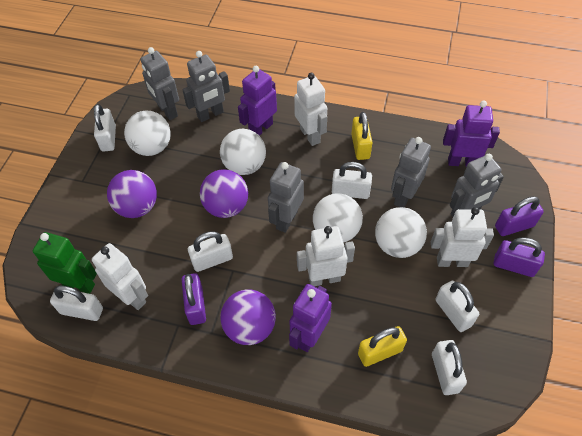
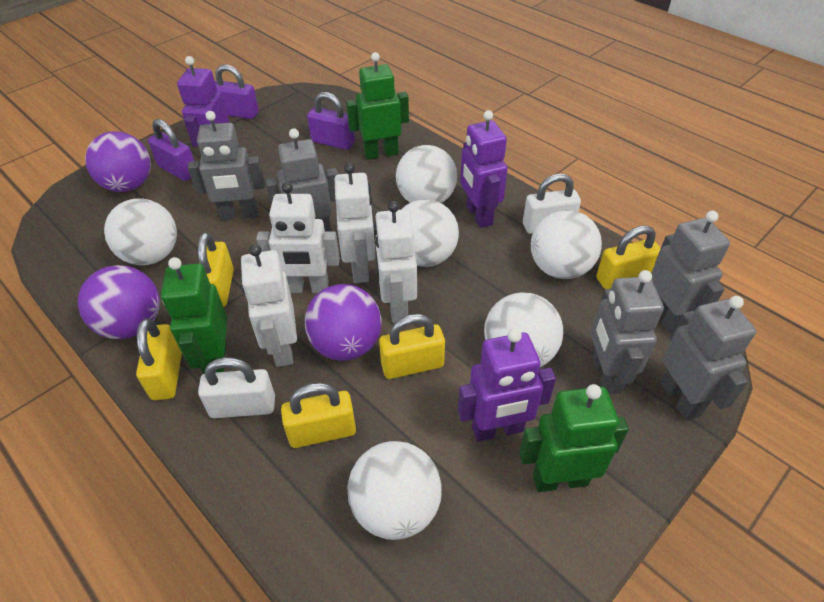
green robot: [33,232,97,294] = 1 -> [161,257,227,374] [346,52,409,160] [519,384,629,492] = 3
white ball: [124,110,171,156] [220,129,266,175] [313,194,363,243] [375,207,427,258] = 4 -> [104,198,177,265] [348,441,442,540] [396,145,457,203] [401,199,459,267] [484,292,563,367] [531,210,602,279] = 6
white padlock: [50,286,103,321] [94,104,116,152] [188,231,233,272] [332,162,372,199] [432,340,467,395] [435,281,479,332] = 6 -> [198,357,275,418] [523,174,581,234] = 2
yellow padlock: [351,112,373,160] [358,326,407,367] = 2 -> [136,318,182,400] [198,232,234,307] [281,383,356,448] [379,314,445,379] [596,226,661,289] = 5

